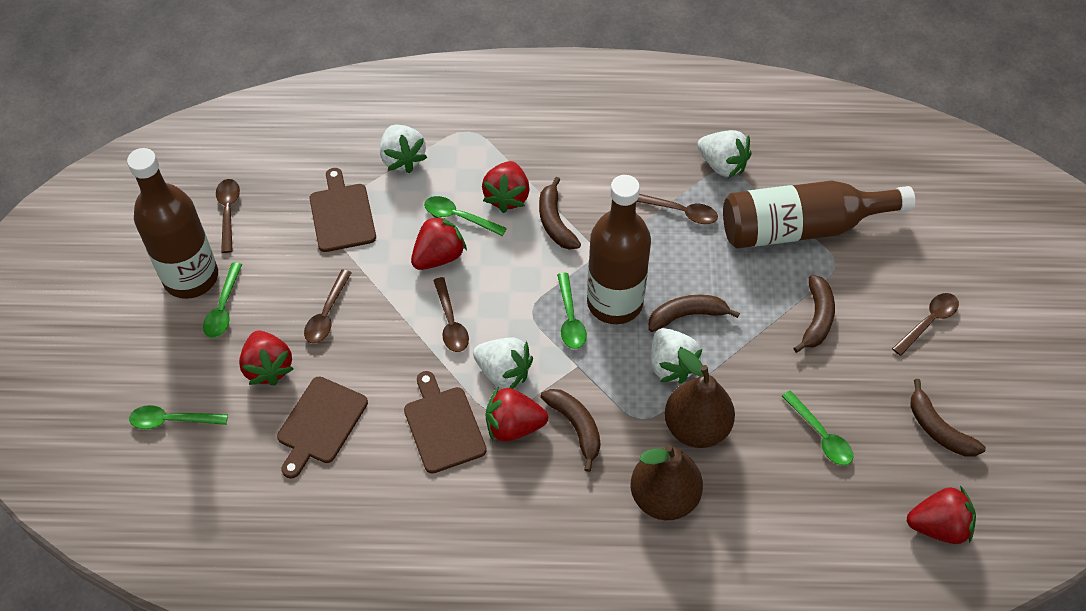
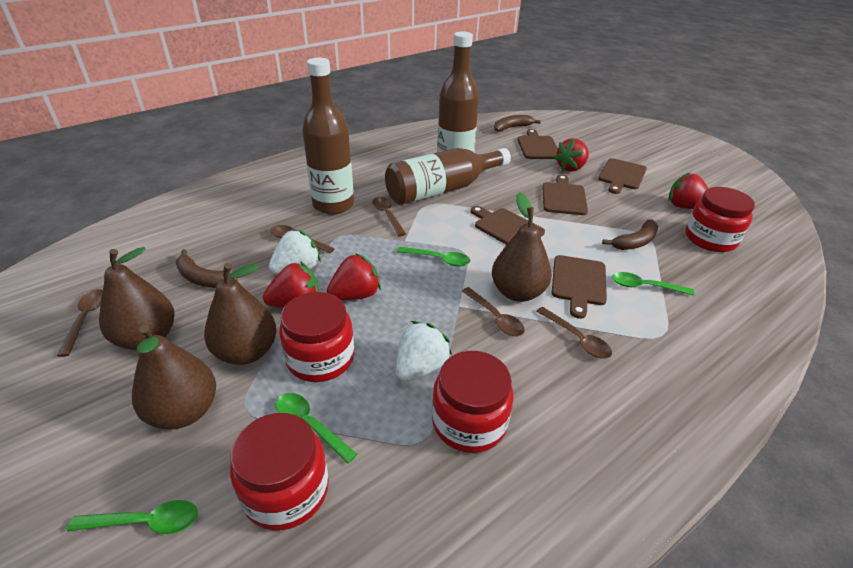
brown banana: [539,177,581,250] [540,389,601,472] [648,295,740,332] [794,275,835,353] [910,379,986,457] = 5 -> [176,249,238,288] [494,115,541,132] [602,220,658,250] = 3
brown cutting board: [277,376,368,479] [310,168,376,252] [404,371,487,474] = 3 -> [471,206,545,245] [517,129,558,159] [543,175,588,215] [552,255,607,319] [598,158,647,194] = 5
brown pear: [630,444,703,520] [665,348,735,448] = 2 -> [99,247,175,350] [132,325,216,430] [204,263,276,365] [492,192,552,302] = 4
green spoon: [129,405,228,429] [203,262,242,338] [424,196,507,236] [557,273,587,349] [782,390,853,465] = 5 -> [67,500,198,534] [276,393,357,464] [397,247,470,266] [612,272,694,296] = 4
red jar: none = 0 -> [230,413,329,530] [279,292,354,382] [432,351,514,453] [685,187,755,252] = 4
red strawberry: [239,330,294,386] [411,214,467,270] [482,161,530,213] [486,386,548,441] [907,486,976,544] = 5 -> [263,261,319,308] [327,253,381,300] [554,138,589,172] [669,172,709,209] = 4
white strawberry: [380,125,428,173] [473,337,533,389] [651,328,702,384] [697,130,752,178] = 4 -> [269,229,321,274] [396,321,452,382] = 2

